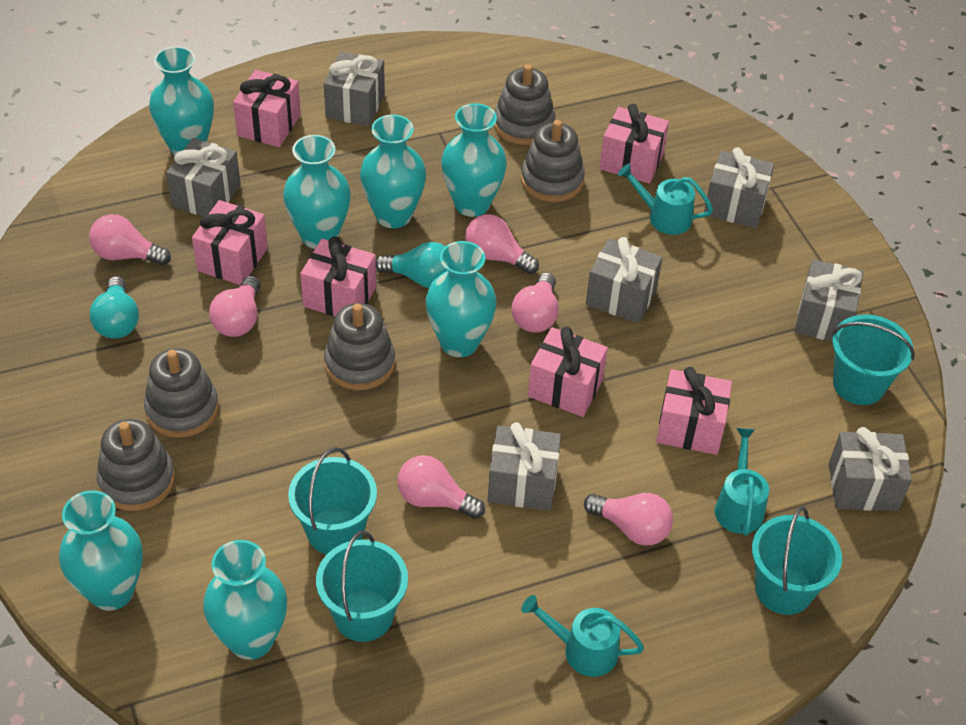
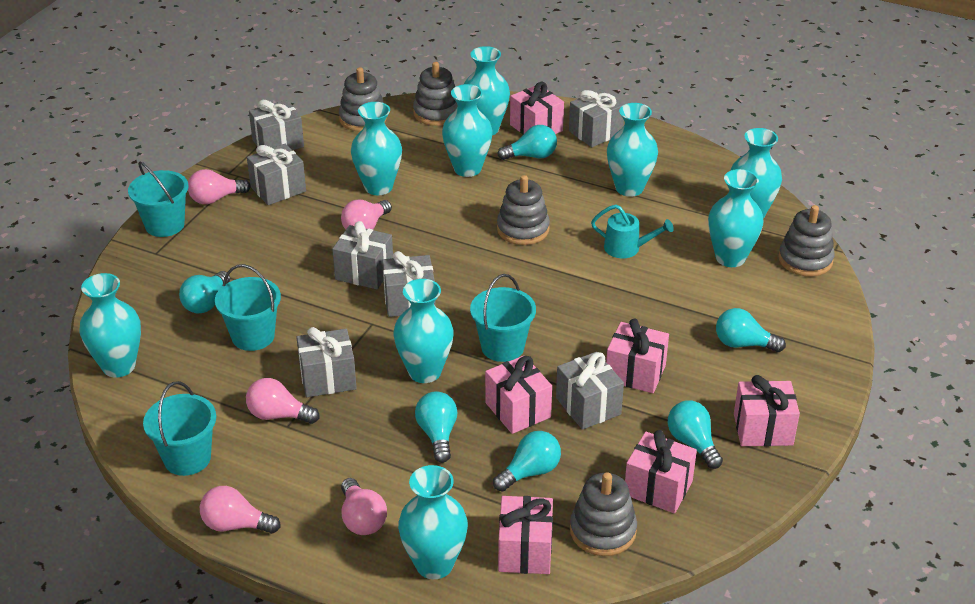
pink light bulb: [89,214,171,266] [209,276,261,337] [397,455,485,519] [465,214,539,274] [512,273,559,333] [584,493,673,546] = 6 -> [188,169,251,204] [200,486,281,534] [246,378,319,424] [341,200,392,229] [341,478,387,535] = 5
turquoise light bulb: [90,276,139,338] [375,242,448,288] = 2 -> [179,271,230,313] [415,391,457,463] [493,431,561,492] [497,125,557,160] [667,400,723,469] [716,308,786,352] = 6
turquoise vase: [59,490,143,611] [149,46,214,156] [203,540,287,660] [283,135,351,249] [360,115,426,228] [426,241,497,357] [441,103,507,217] = 7 -> [80,273,141,377] [351,102,402,195] [393,279,454,383] [398,465,468,579] [442,84,492,177] [463,46,510,135] [607,103,658,197] [708,169,763,267] [730,128,782,219] = 9
turquoise watering can: [521,595,644,677] [618,164,713,235] [715,428,769,536] = 3 -> [591,205,674,258] = 1

